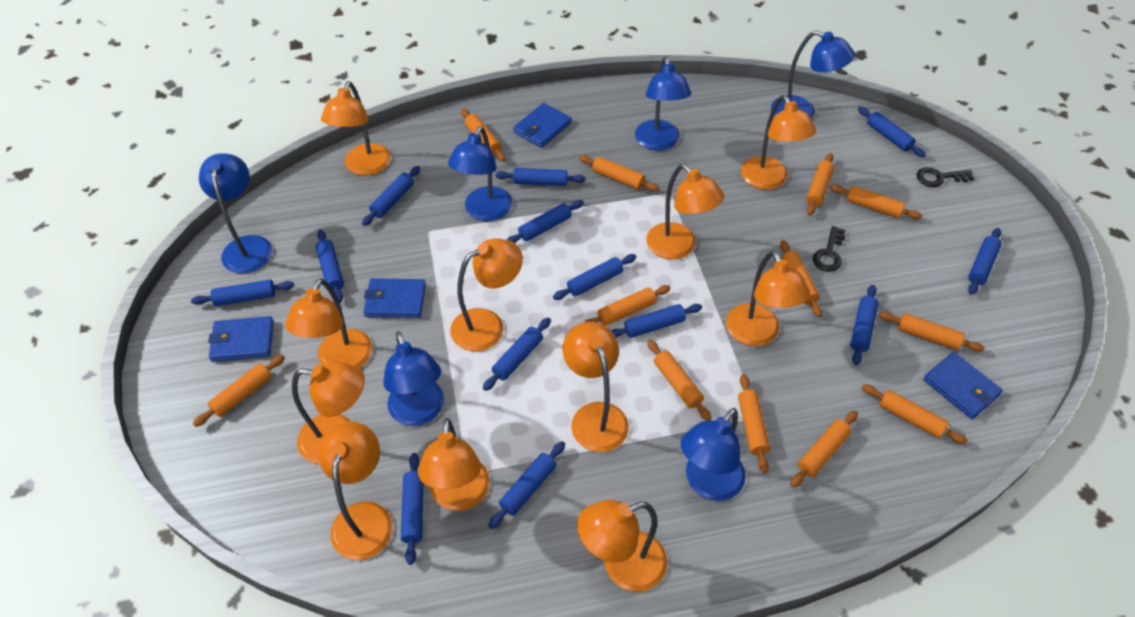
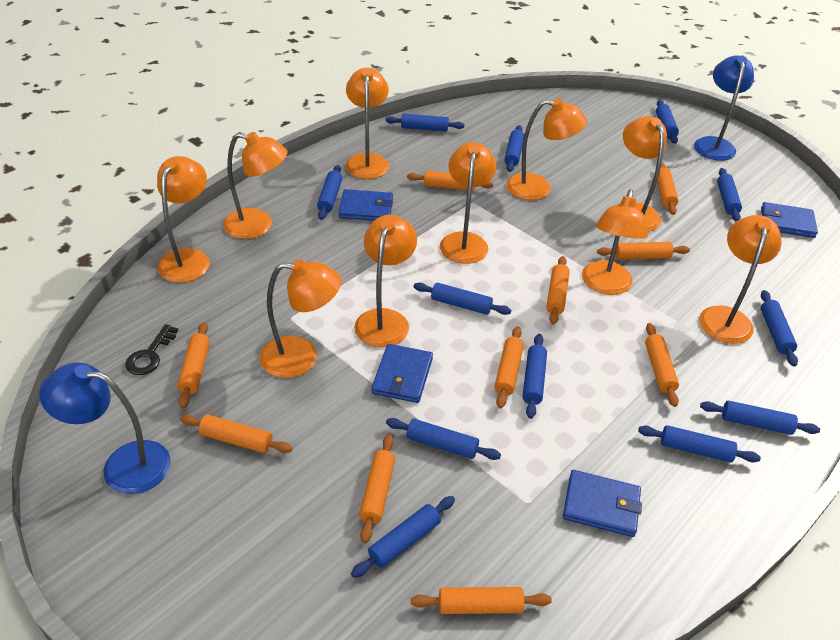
black key: [813,226,845,272] [917,167,975,187] = 2 -> [125,324,178,375] = 1
blue lamp: [199,154,272,273] [383,331,444,426] [448,126,512,221] [635,57,691,151] [681,408,746,501] [771,30,855,119] = 6 -> [39,363,171,494] [694,55,754,161] = 2
blue rolling pin: [191,279,294,306] [316,230,344,303] [362,166,420,226] [401,453,424,565] [483,317,551,391] [488,441,565,529] [495,168,586,186] [507,200,583,243] [553,254,636,300] [611,304,702,338] [850,285,879,365] [858,107,926,157] [968,228,1002,295] = 13 -> [317,165,342,220] [351,496,455,578] [385,114,464,132] [386,418,501,460] [414,282,511,315] [504,125,524,172] [523,334,547,419] [638,425,761,463] [656,100,679,144] [700,401,820,435] [717,168,742,221] [761,290,798,366] = 12
orange lamp: [285,278,373,368] [292,362,365,464] [318,421,393,560] [321,81,391,176] [418,418,490,511] [450,238,523,352] [563,322,629,452] [577,500,668,592] [646,164,724,260] [726,251,810,346] [741,95,816,190] = 11 -> [157,156,210,283] [223,132,288,239] [260,259,341,378] [346,68,389,179] [354,215,417,348] [440,142,496,264] [506,99,587,200] [582,190,648,295] [623,116,667,232] [699,215,781,344] = 10
orange rolling pin: [193,355,285,427] [461,109,506,162] [579,155,659,191] [585,285,671,326] [647,340,712,421] [738,374,770,473] [780,240,822,317] [790,410,858,487] [806,153,834,215] [830,185,922,219] [862,384,968,444] [879,312,985,352] = 12 -> [177,322,210,408] [180,415,293,453] [359,434,395,543] [407,170,493,191] [411,587,552,614] [494,326,524,409] [546,256,570,325] [597,242,690,260] [645,323,679,407] [657,162,678,215] = 10

